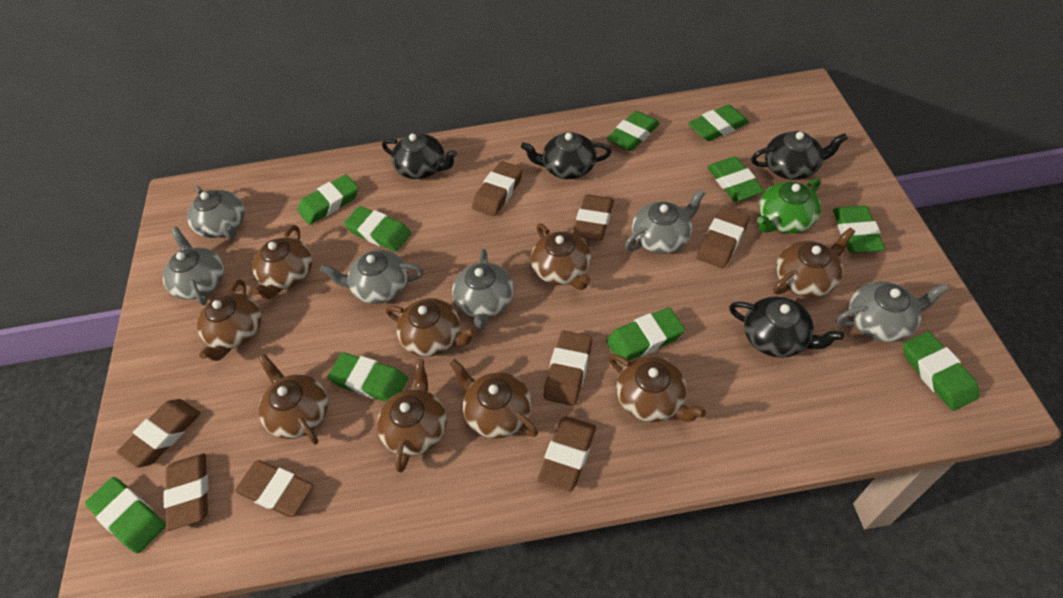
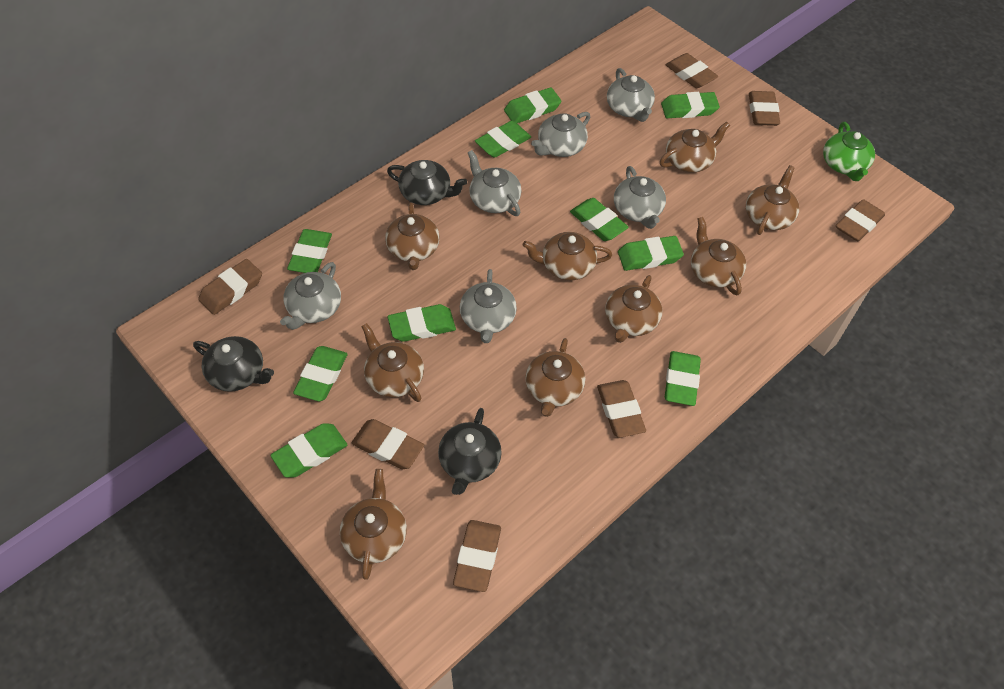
black teapot: [382,133,457,179] [521,132,611,179] [729,296,844,358] [751,131,848,180] = 4 -> [193,336,274,392] [387,160,467,205] [438,408,502,495] = 3
brown eraser: [117,399,200,468] [164,453,209,531] [235,460,313,517] [472,161,523,216] [538,416,596,492] [544,331,592,406] [573,195,614,240] [697,206,750,268] = 8 -> [198,259,262,315] [352,419,424,469] [453,520,501,592] [597,380,646,438] [666,53,718,88] [749,91,780,126] [836,199,885,241] = 7

